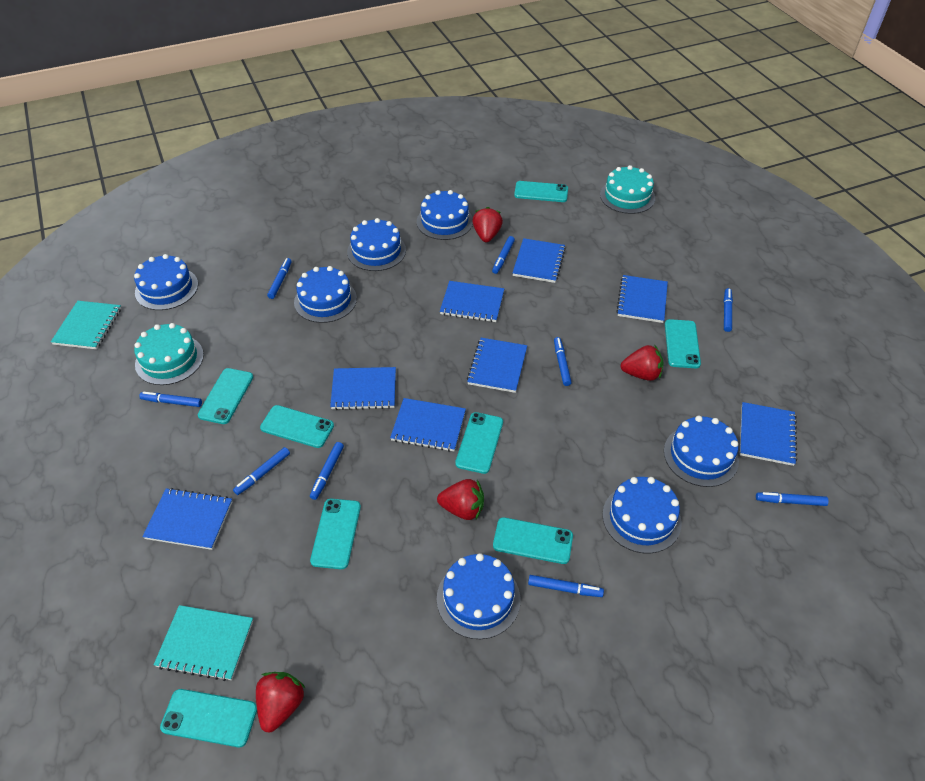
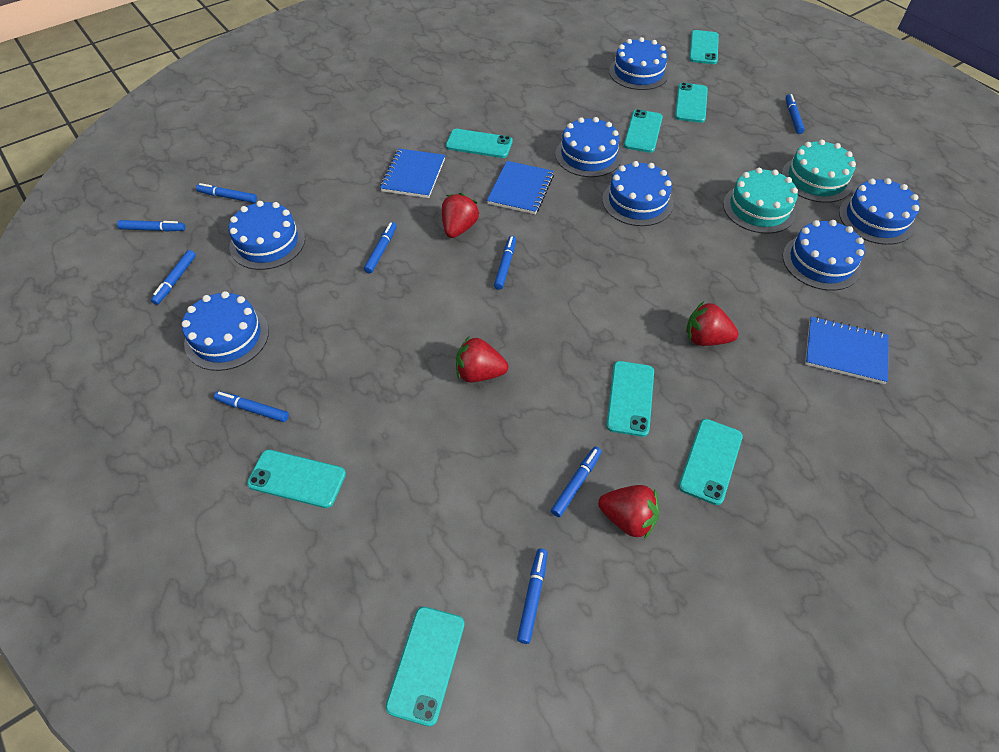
blue notebook: [142,488,232,550] [330,367,396,410] [390,398,466,452] [440,281,504,322] [467,338,527,393] [513,238,566,283] [616,275,668,323] [740,402,797,466] = 8 -> [380,149,445,198] [487,161,554,214] [805,317,889,384] = 3
turquoise notebook: [51,301,121,349] [154,605,253,681] = 2 -> none = 0

